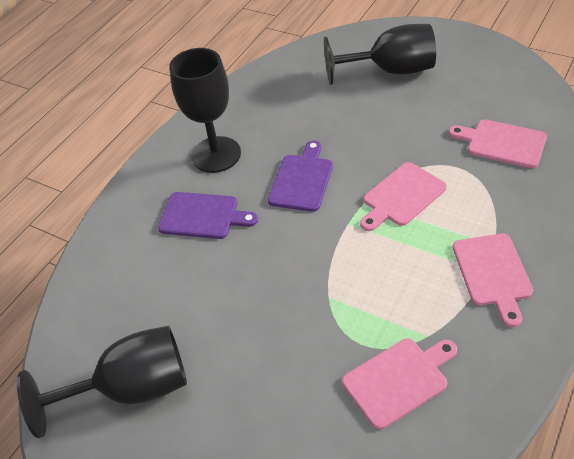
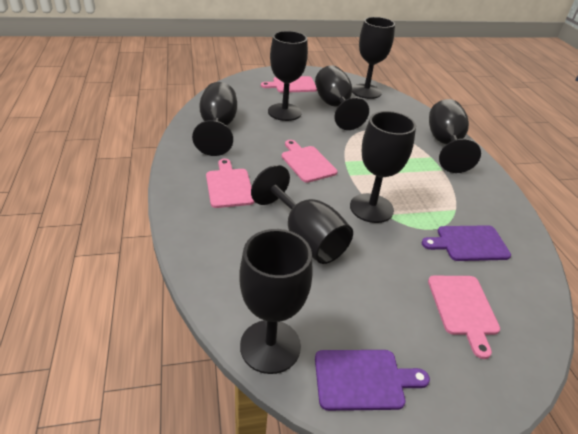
black goblet: [17,326,187,438] [169,48,241,173] [324,24,436,85] = 3 -> [192,82,237,156] [239,229,313,374] [251,165,353,264] [268,31,308,121] [315,65,369,130] [350,111,416,223] [352,17,395,99] [429,99,481,173] = 8

